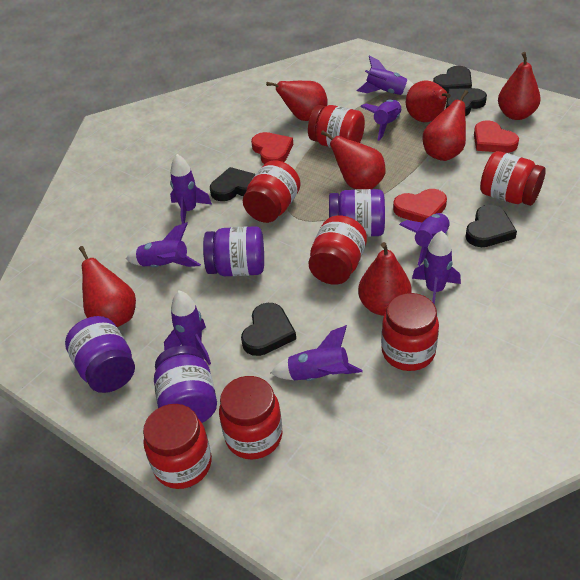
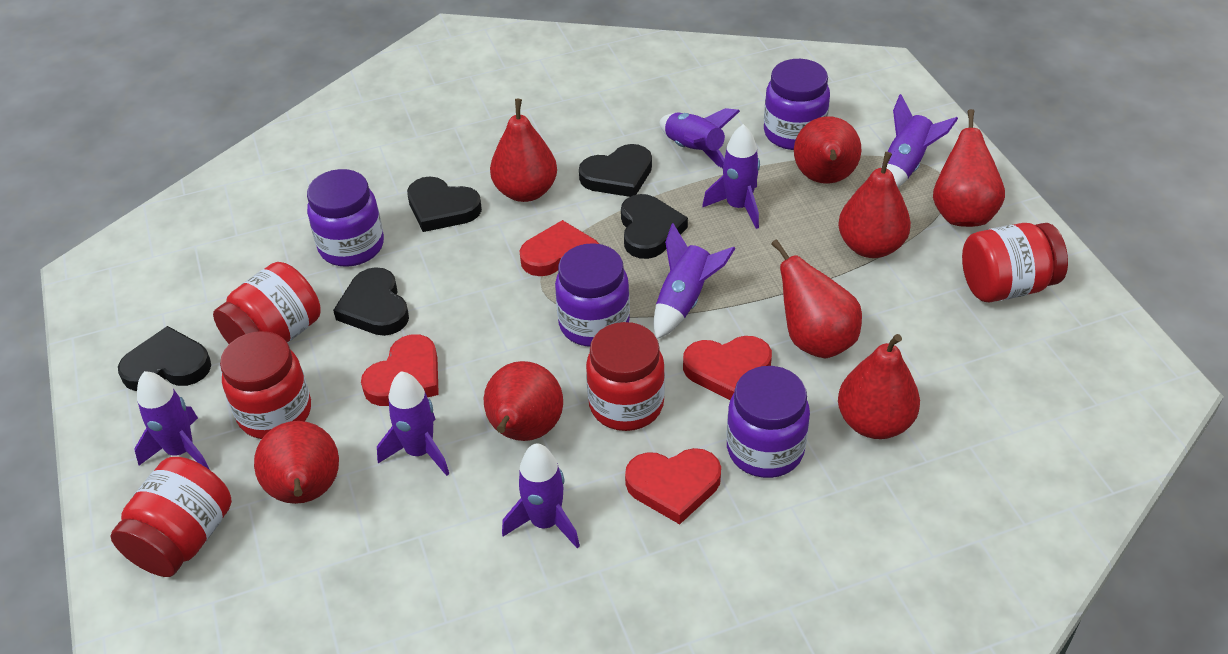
purple rocket: [126,222,201,267] [164,290,211,365] [170,154,212,224] [271,325,363,381] [357,55,414,95] [360,100,401,141] [399,213,450,266] [412,231,461,305] = 8 -> [134,371,210,470] [377,371,449,476] [502,443,580,548] [653,223,736,339] [660,108,740,168] [702,124,760,229] [881,94,958,188] = 7
red heart: [251,132,293,164] [393,189,447,222] [474,120,519,153] = 3 -> [361,334,439,406] [519,220,599,276] [625,448,721,524] [683,336,772,400] = 4
red jar: [143,404,212,489] [219,376,283,459] [243,160,301,223] [308,105,365,148] [308,216,367,285] [381,293,439,371] [480,151,546,206] = 7 -> [110,457,232,577] [213,262,321,344] [220,331,311,439] [586,322,665,431] [962,223,1068,302] = 5
red pear: [79,246,136,327] [266,81,328,121] [321,130,386,189] [358,242,412,316] [406,81,451,122] [422,90,468,161] [498,52,541,120] = 7 -> [254,421,339,504] [484,361,563,441] [490,99,557,202] [771,239,862,358] [794,116,861,184] [838,152,911,258] [838,334,920,439] [933,109,1005,227] = 8

